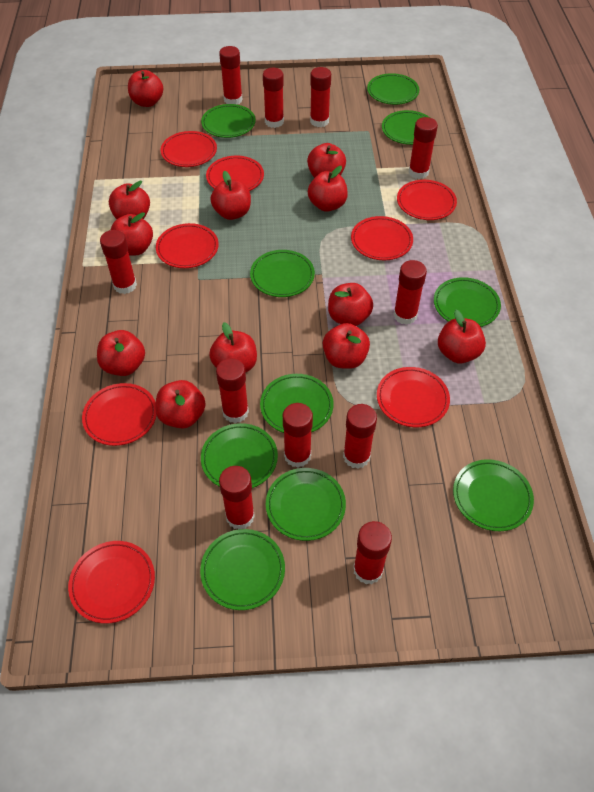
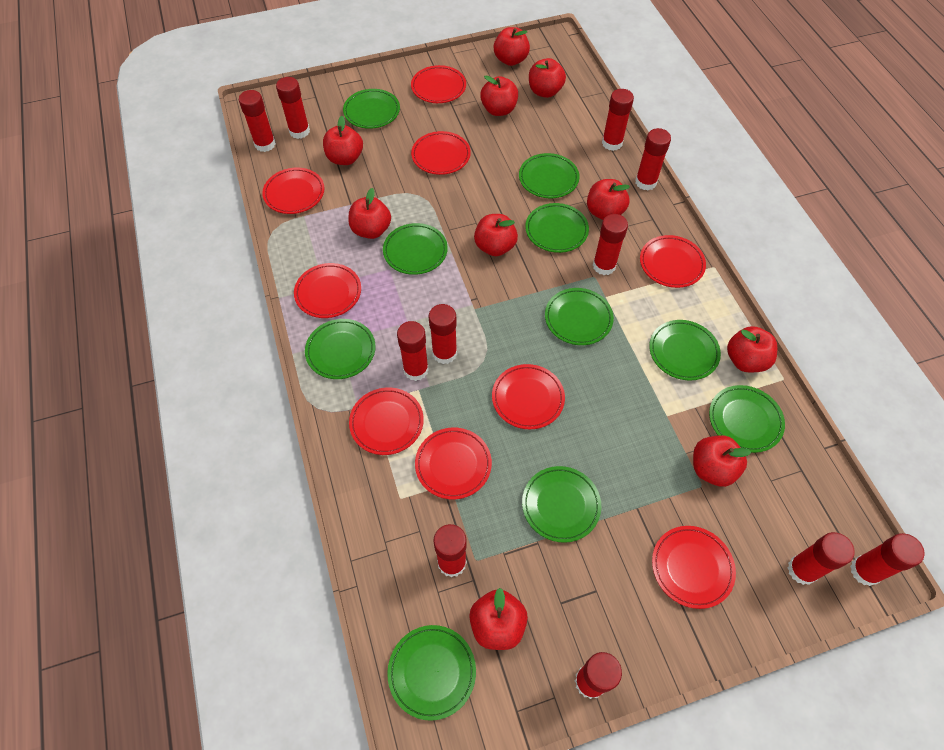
red apple: [97,330,145,376] [109,181,150,219] [111,212,153,256] [128,70,163,107] [155,380,206,429] [209,322,257,373] [210,171,251,220] [307,143,346,178] [308,166,348,212] [323,323,370,369] [328,283,373,326] [438,310,486,363] = 12 -> [323,116,363,165] [348,188,391,239] [469,588,528,650] [474,214,518,256] [480,75,518,116] [494,27,530,66] [529,58,566,98] [587,179,630,220] [693,435,751,487] [727,326,777,372] = 10
red plate: [68,541,155,623] [82,383,157,446] [156,223,219,268] [161,131,217,167] [206,156,264,191] [351,216,413,260] [377,367,450,427] [397,180,457,220] = 8 -> [262,168,325,214] [294,263,361,318] [349,387,424,455] [411,65,466,103] [411,131,471,175] [415,428,492,499] [492,364,565,429] [640,235,706,288] [652,526,736,609] = 9

